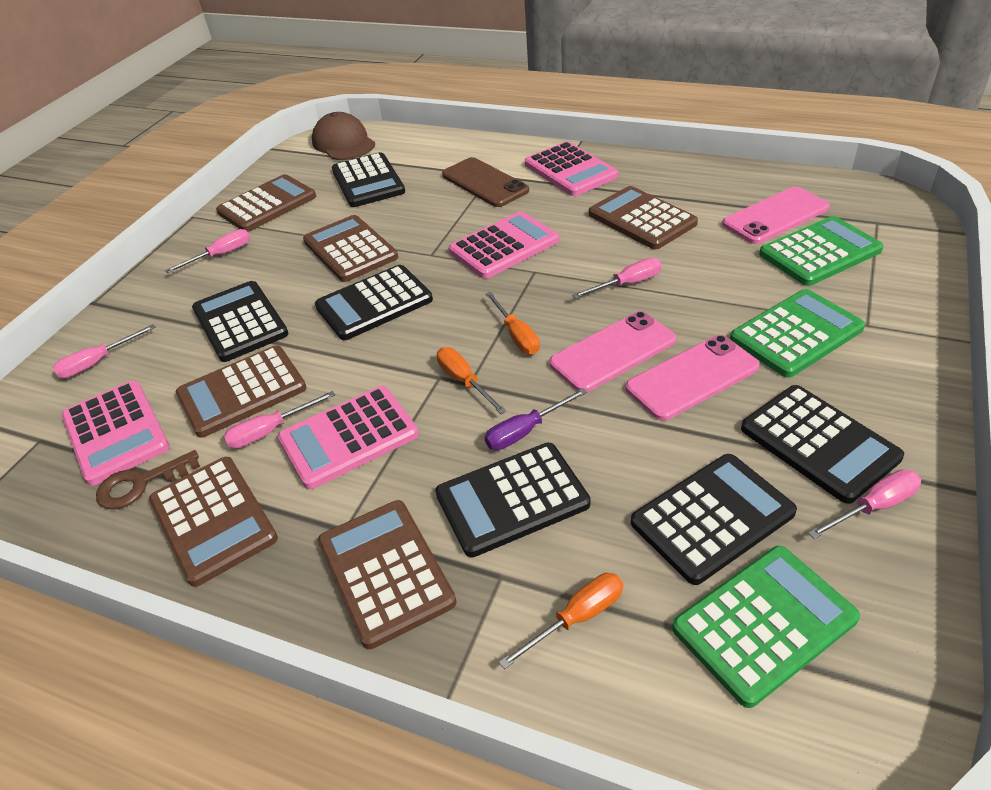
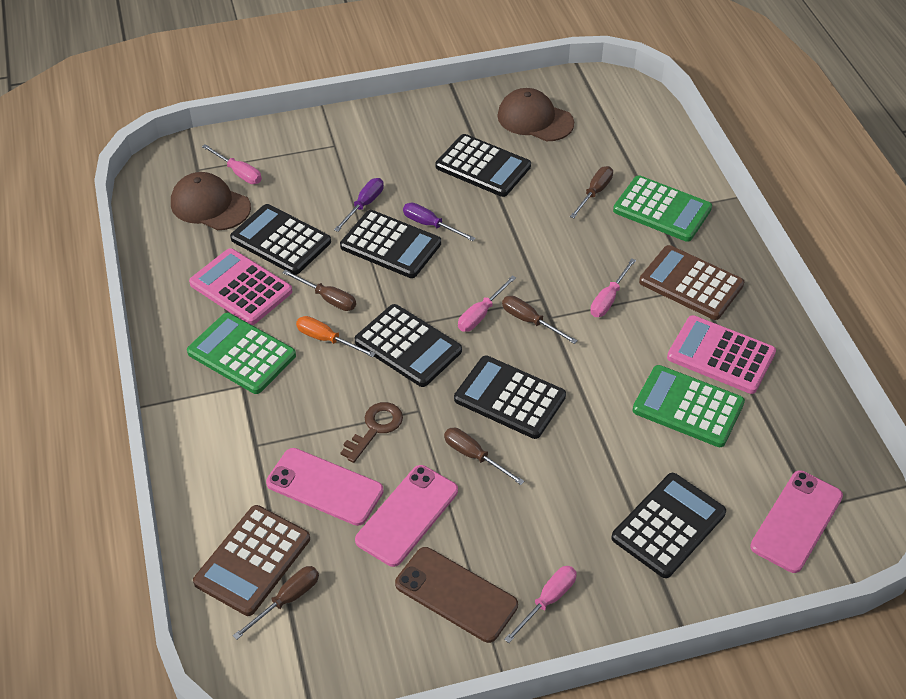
brown calculator: [149,457,278,587] [176,345,307,438] [216,174,316,232] [303,215,398,282] [318,500,457,649] [589,186,698,250] = 6 -> [193,505,310,616] [639,245,744,320] = 2
brown cap: [312,112,375,160] = 1 -> [171,172,251,230] [497,88,574,141] = 2
brown screwdriver: none = 0 -> [233,566,319,640] [282,270,356,311] [444,428,524,485] [502,296,578,344] [570,166,613,218] = 5
orange screwdriver: [437,347,506,414] [486,292,540,354] [499,573,623,669] = 3 -> [296,316,376,357] = 1
pink calculator: [62,381,170,486] [278,386,419,489] [449,211,559,279] [525,141,618,196] = 4 -> [189,248,292,325] [667,315,776,394] = 2
pink screwdriver: [53,324,156,378] [165,229,250,273] [224,391,335,448] [572,258,662,299] [808,469,921,539] = 5 -> [202,144,262,184] [458,276,516,332] [504,566,577,643] [590,258,636,317] = 4
purple screwdriver: [485,388,587,450] = 1 -> [334,178,384,232] [403,203,476,241] = 2

